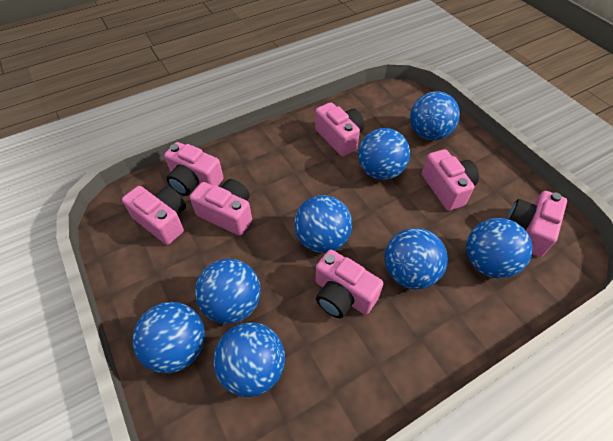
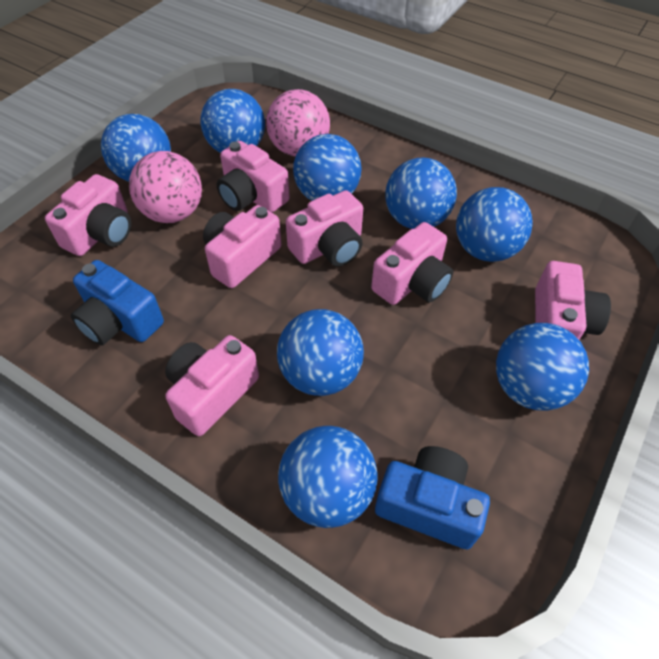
blue camera: none = 0 -> [71,260,164,346] [375,446,490,549] = 2
pink ball: none = 0 -> [129,151,202,223] [266,89,330,157] = 2

